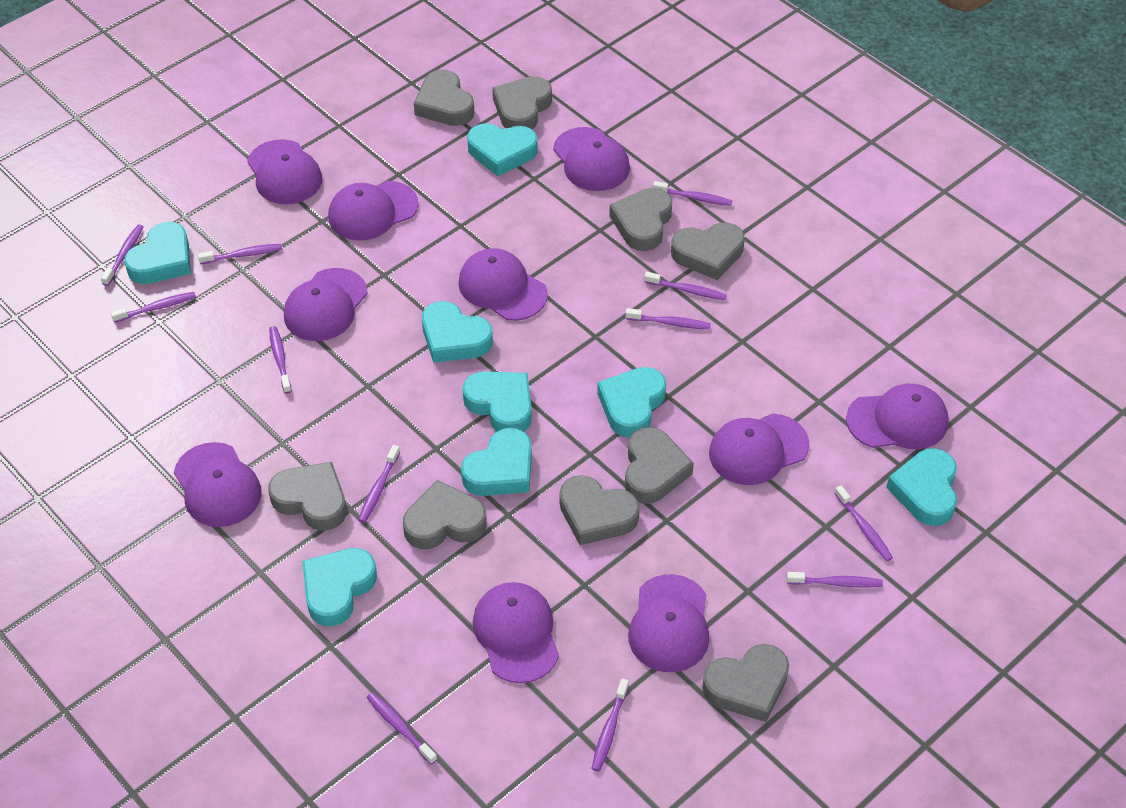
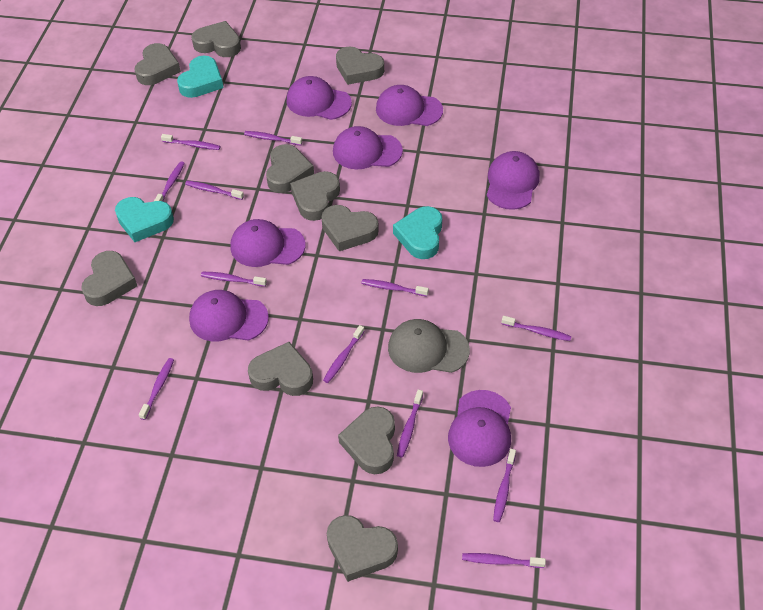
grey cap: none = 0 -> [388,319,470,373] = 1
grey heart: [268,462,347,531] [403,480,487,549] [414,70,474,126] [492,76,552,129] [559,475,639,545] [609,188,672,251] [625,427,694,504] [671,222,745,280] [702,644,789,722] = 9 -> [81,251,137,306] [134,43,181,85] [191,21,241,57] [248,342,313,396] [266,144,314,193] [290,171,340,221] [321,205,379,251] [327,515,398,582] [336,46,384,85] [338,406,395,474] = 10
purple cap: [174,442,262,527] [247,139,322,204] [284,268,368,341] [328,181,418,241] [458,248,548,321] [473,582,559,683] [553,127,630,191] [628,574,709,672] [709,413,809,485] [846,384,949,449] = 10 -> [189,290,269,341] [230,219,305,267] [287,76,352,120] [333,126,403,169] [376,85,443,126] [448,390,511,467] [487,151,540,210] = 7
turquoise heart: [124,222,191,284] [302,548,377,626] [422,301,493,363] [461,428,532,496] [462,371,532,432] [467,123,538,176] [597,367,666,438] [886,448,957,526] = 8 -> [115,197,174,242] [177,56,224,98] [393,206,442,259] = 3

